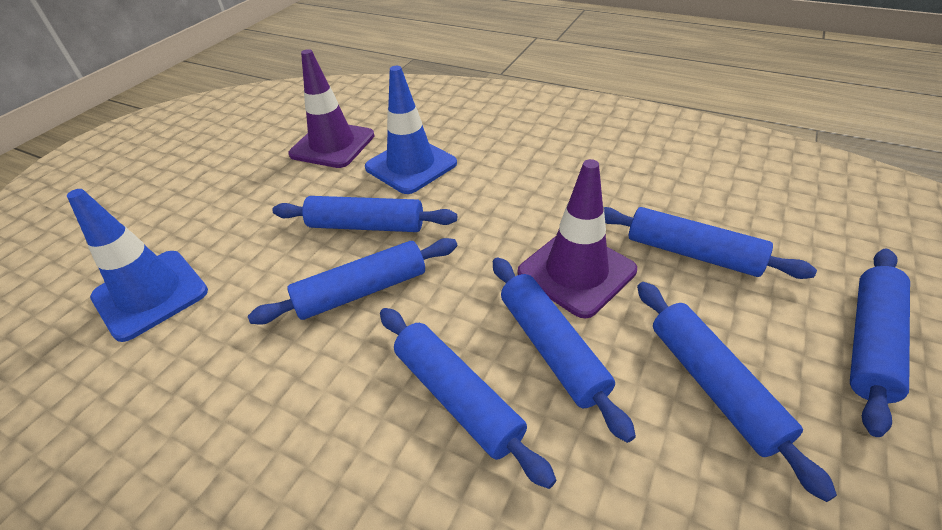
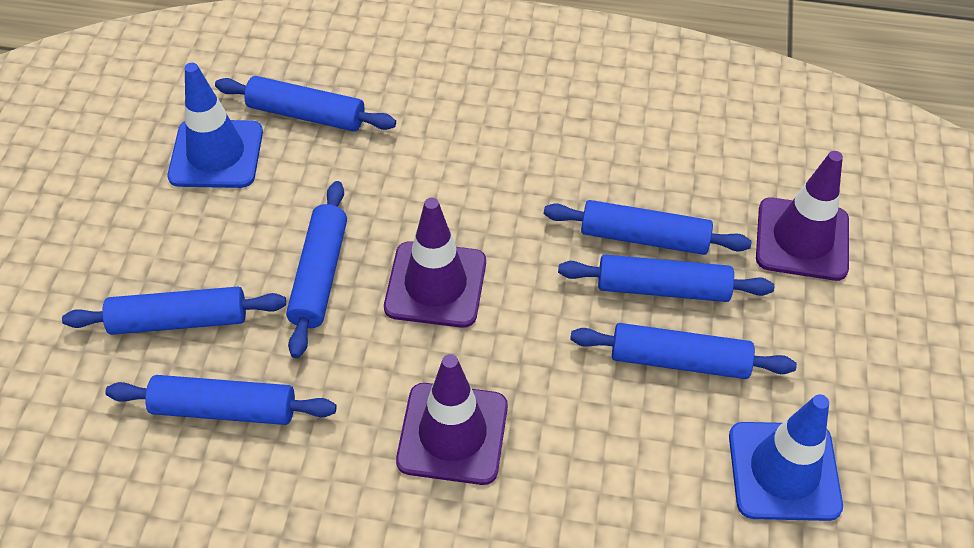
purple traffic cone: [288,49,374,168] [517,159,637,318] = 2 -> [384,198,486,328] [396,354,508,485] [756,151,849,281] = 3

